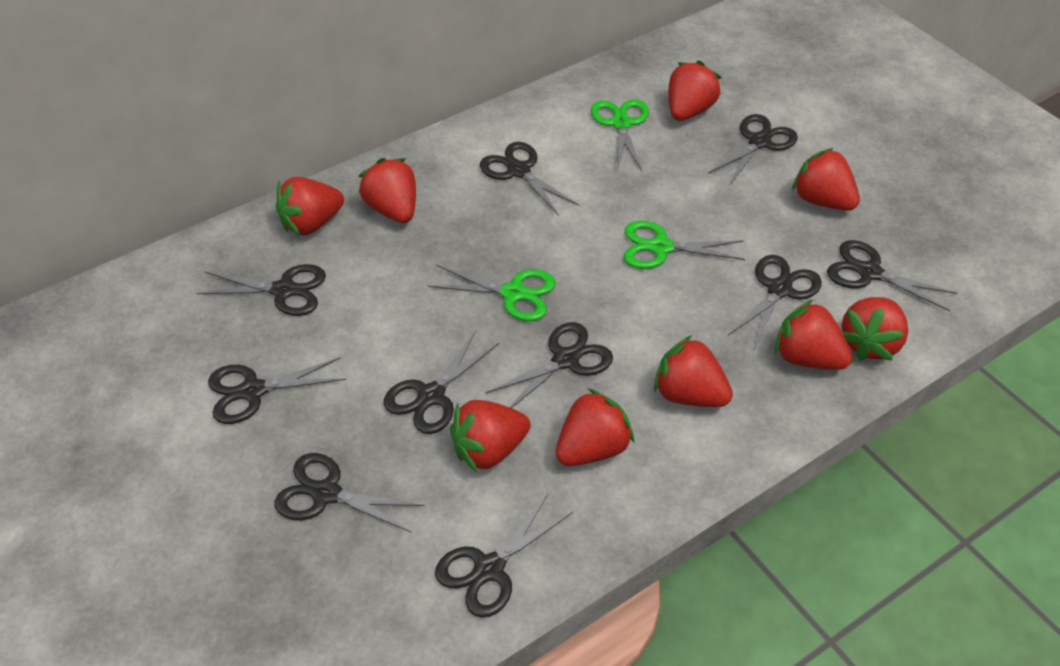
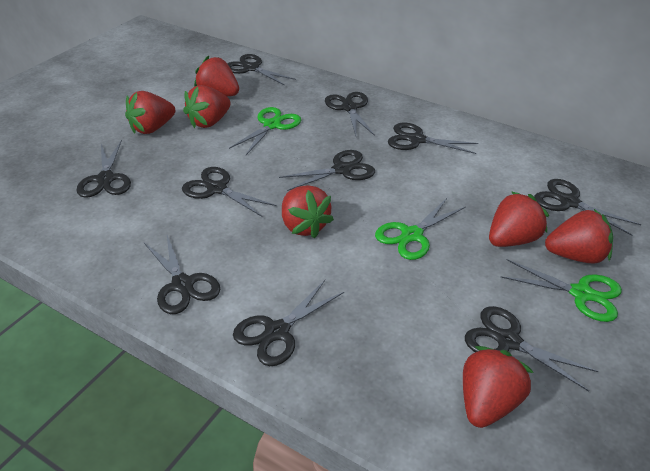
red strawberry: [276,177,344,236] [359,158,416,223] [450,400,530,472] [556,388,634,466] [654,335,733,407] [669,60,721,121] [775,300,853,370] [792,148,860,211] [842,297,908,361] = 9 -> [125,91,175,134] [183,85,231,128] [194,56,239,96] [282,185,334,238] [463,346,534,428] [489,191,549,247] [545,209,613,264] = 7

